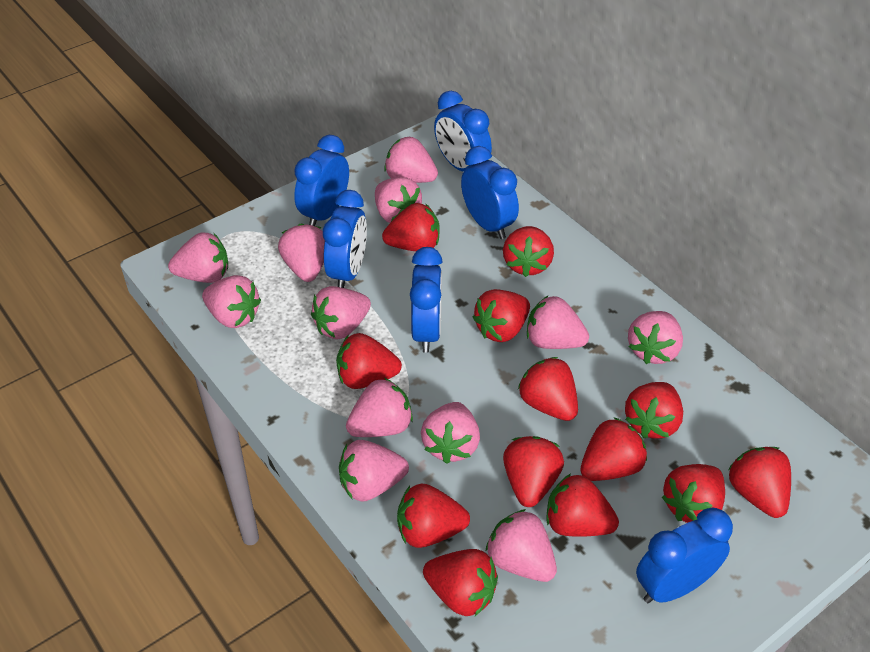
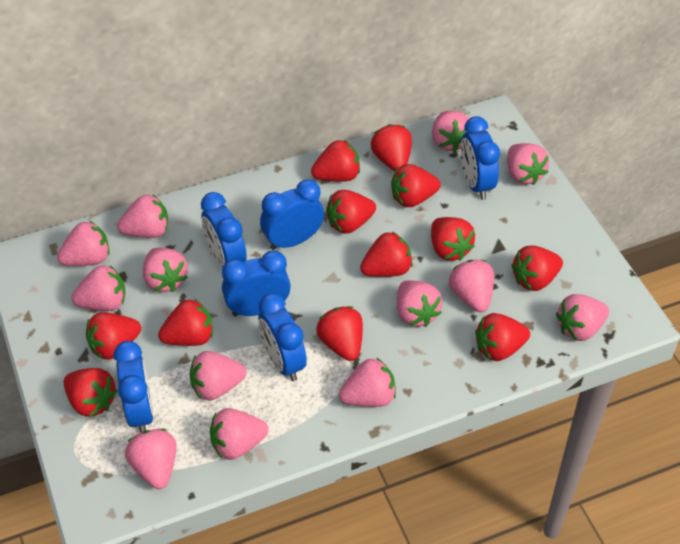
pink strawberry: [168,232,228,283] [202,275,261,328] [278,223,325,282] [311,286,371,339] [339,440,409,502] [346,378,413,437] [375,177,422,223] [384,137,438,183] [421,402,480,464] [486,509,557,582] [527,295,589,349] [628,311,683,364] = 12 -> [57,221,110,266] [71,265,126,311] [117,195,168,238] [125,429,176,489] [143,248,188,292] [190,351,247,401] [210,408,269,460] [339,358,396,407] [397,280,442,327] [432,111,469,152] [449,260,494,312] [507,143,549,185] [556,294,609,341] = 13
red strawberry: [336,333,402,389] [382,203,440,251] [397,483,470,548] [423,549,498,616] [473,289,530,342] [503,226,554,277] [503,436,564,507] [518,357,578,421] [546,474,619,537] [580,418,647,481] [625,382,683,438] [662,464,725,523] [728,447,791,518] = 13 -> [64,368,117,417] [86,313,141,359] [158,299,213,346] [311,140,360,182] [316,306,363,361] [326,190,376,234] [360,231,413,277] [371,124,412,171] [391,164,441,207] [431,217,475,261] [475,313,530,361] [511,246,563,291] = 12

